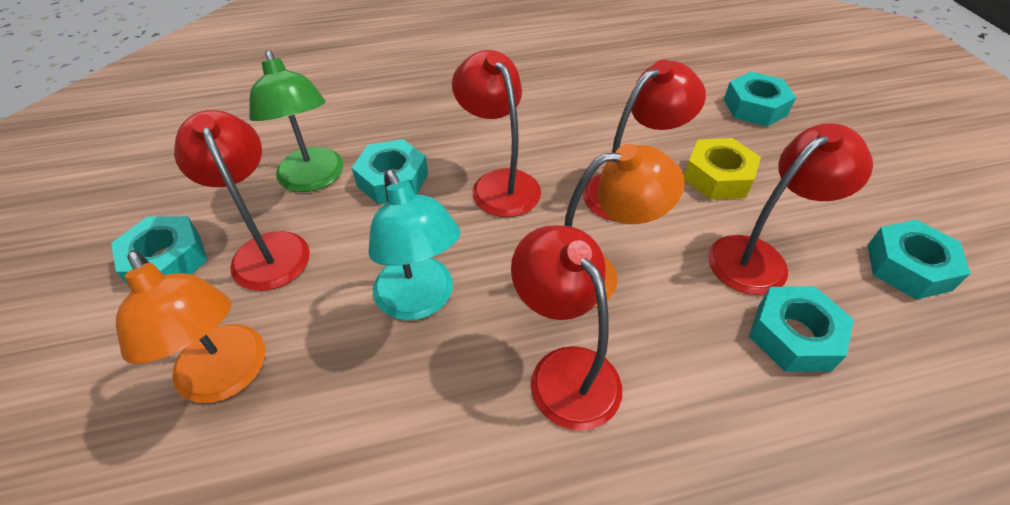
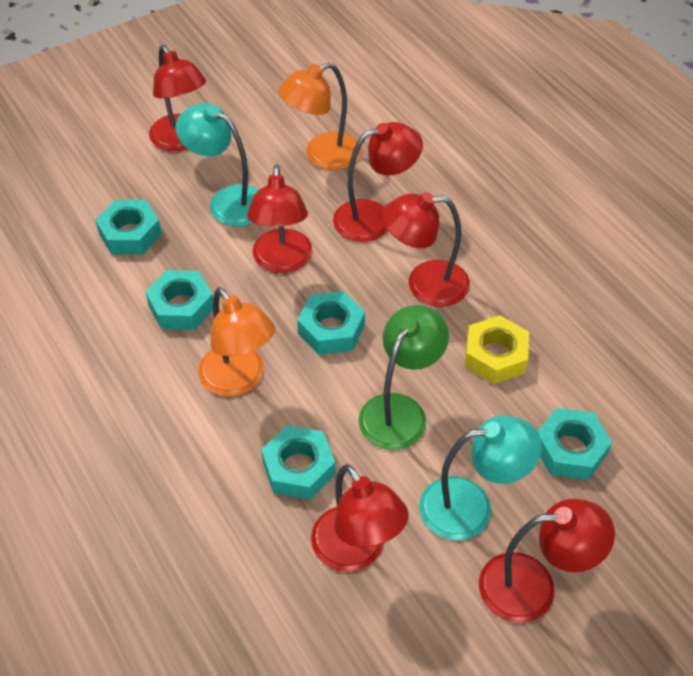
red lamp: [174,110,310,291] [452,50,541,217] [511,225,622,431] [583,59,706,221] [708,123,873,295] = 5 -> [149,45,206,151] [247,165,312,273] [311,464,408,572] [333,122,423,242] [382,192,470,307] [479,499,615,623] = 6
turquoise lamp: [368,169,460,320] = 1 -> [176,103,259,226] [419,415,542,540] = 2

